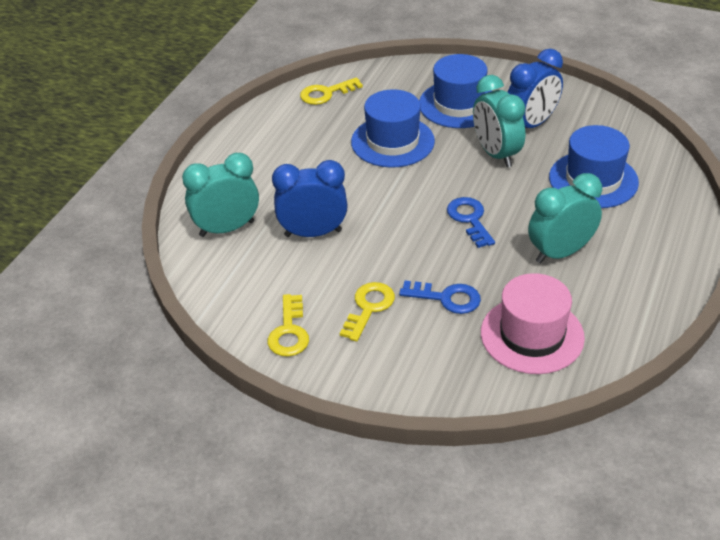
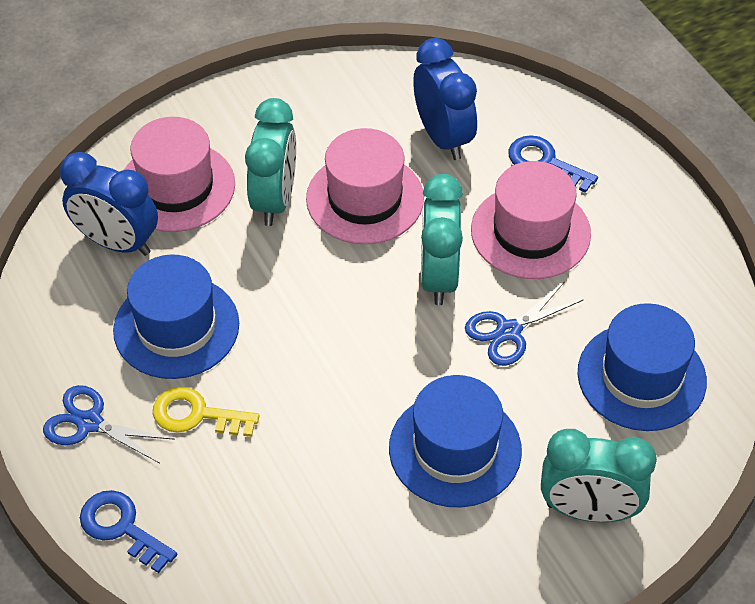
blue scissors: none = 0 -> [43,385,175,463] [465,281,584,366] = 2
pink hat: [481,273,585,374] = 1 -> [124,117,235,232] [306,128,424,244] [471,161,591,279] = 3
yellow key: [268,294,309,357] [300,77,363,105] [340,282,395,342] = 3 -> [153,387,260,437] = 1

